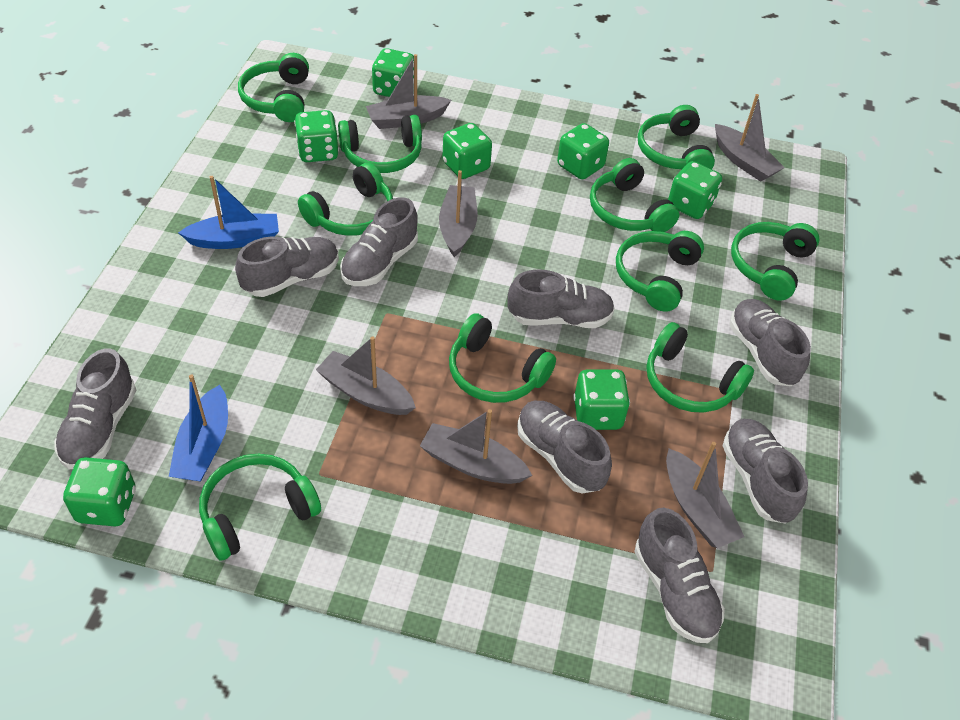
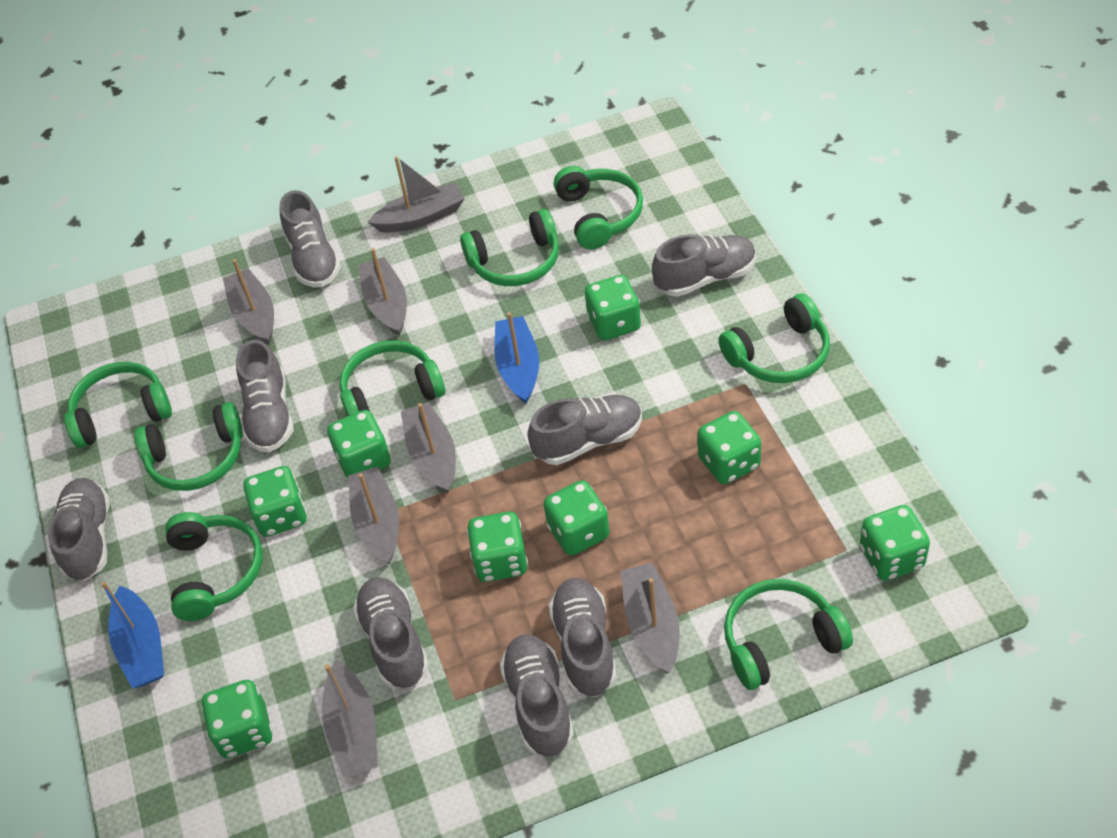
green dice: [63,457,136,526] [294,110,339,162] [372,48,414,97] [443,123,492,179] [557,123,609,180] [573,370,630,430] [668,161,722,219] = 7 -> [201,680,273,758] [243,466,307,537] [327,410,391,478] [467,512,528,582] [544,480,610,556] [585,275,641,341] [697,411,761,484] [860,505,930,581] = 8
green headphones: [199,454,321,561] [238,53,309,122] [298,163,393,236] [338,115,422,173] [449,313,556,403] [590,158,679,232] [616,231,704,312] [638,105,715,169] [646,322,754,413] [731,222,819,301] = 10 -> [64,362,172,448] [135,402,243,491] [165,512,263,621] [339,340,445,416] [460,209,559,286] [554,166,643,249] [719,294,830,383] [724,579,853,690] = 8
grey boat: [316,336,416,415] [366,54,451,129] [420,409,533,484] [439,170,478,257] [666,442,744,548] [715,94,785,182] = 6 -> [223,259,274,344] [322,660,378,778] [348,467,399,564] [358,248,407,336] [368,156,465,233] [401,402,456,493] [621,563,679,673] = 7

